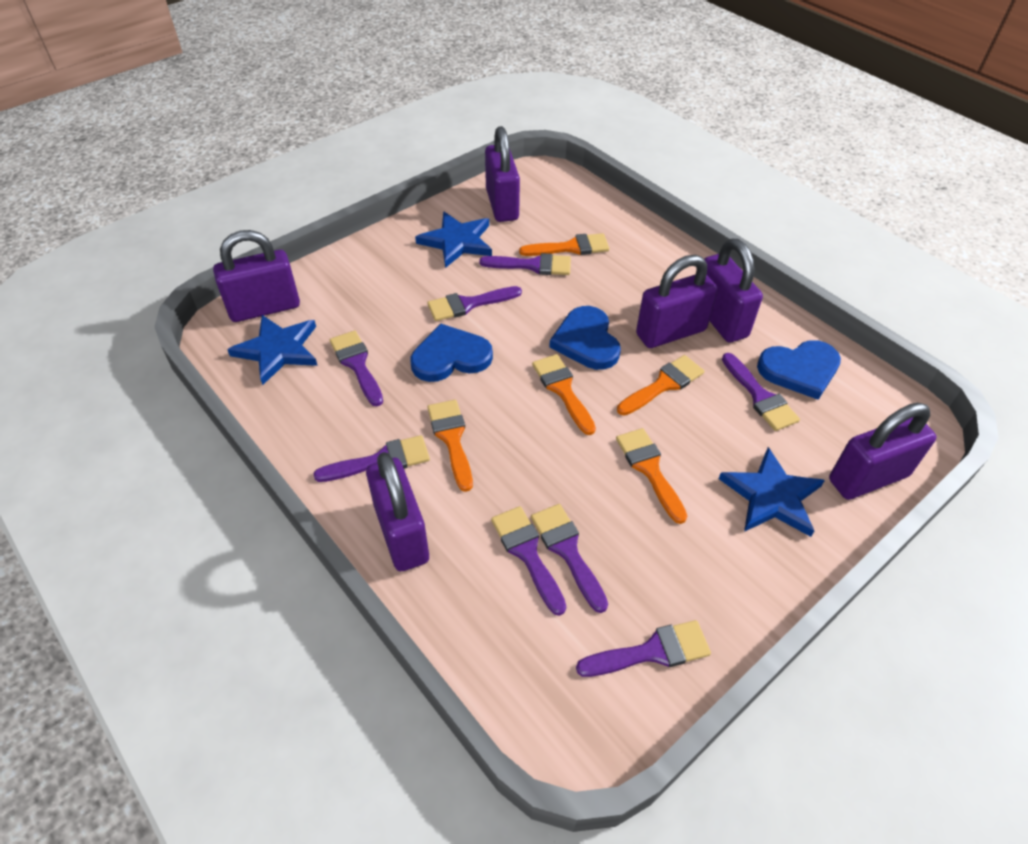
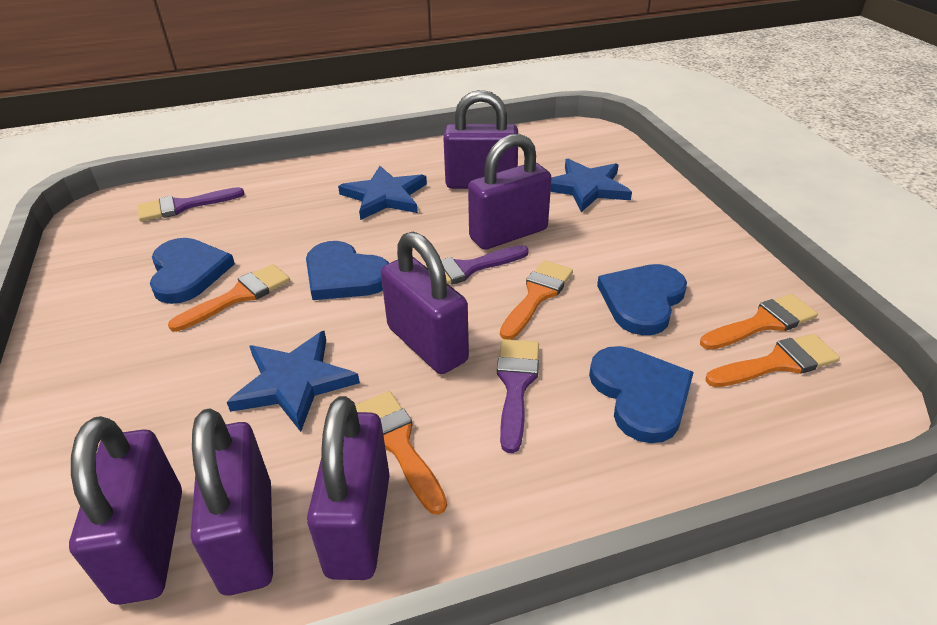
blue heart: [411,324,493,382] [549,306,621,370] [757,340,841,400] = 3 -> [150,238,235,304] [306,241,389,300] [589,346,694,443] [597,264,687,335] = 4
purple brush: [313,435,430,482] [330,331,383,406] [427,286,522,321] [479,253,571,275] [491,506,566,616] [531,504,608,613] [576,620,711,677] [722,353,800,431] = 8 -> [137,187,245,222] [425,245,529,285] [497,339,539,453] = 3

